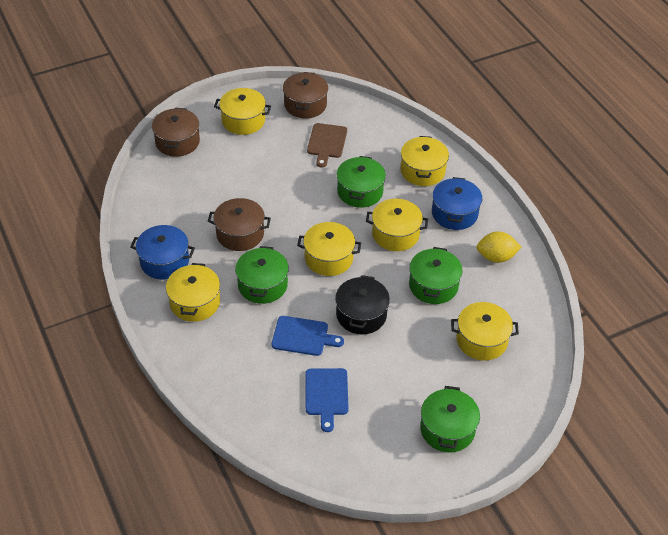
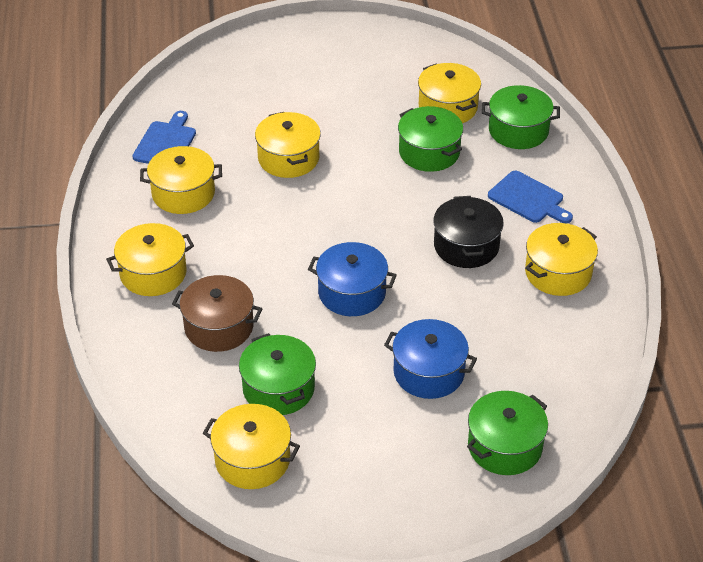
brown cutting board: [307,123,347,168] = 1 -> none = 0
brown pot: [152,108,200,157] [208,198,271,251] [283,72,328,118] = 3 -> [172,275,262,352] = 1
yellow lemon: [477,231,521,263] = 1 -> none = 0

